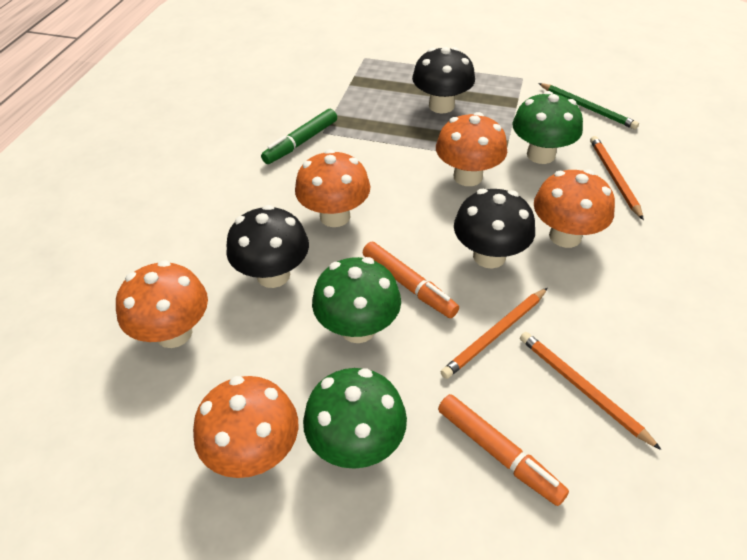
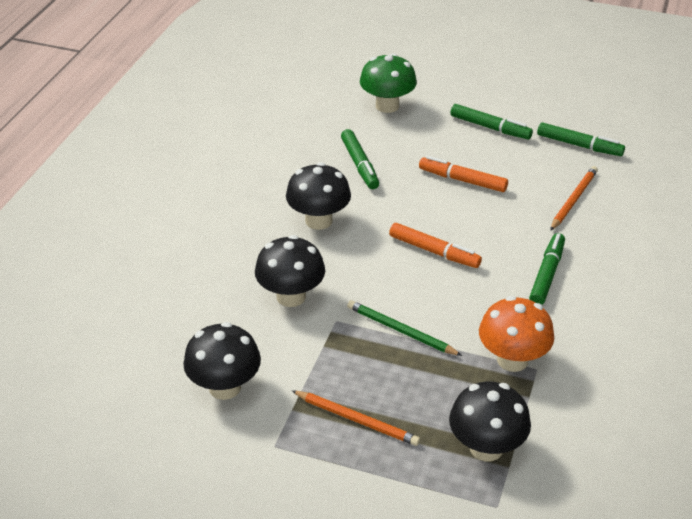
black mushroom: [226,205,309,288] [412,47,475,113] [454,189,535,268] = 3 -> [183,322,261,400] [255,235,325,307] [286,162,351,230] [449,382,531,461] = 4
green marker: [261,109,337,164] = 1 -> [341,129,379,189] [450,104,533,139] [529,233,565,305] [537,122,625,156] = 4
green mushroom: [303,368,407,469] [312,257,401,343] [512,91,583,164] = 3 -> [360,53,417,113] = 1
orange mushroom: [116,260,208,348] [193,376,298,478] [295,149,370,227] [436,112,507,186] [534,170,615,248] = 5 -> [479,296,554,372] = 1
orange pencil: [441,288,548,379] [520,332,661,450] [590,136,644,220] = 3 -> [291,390,420,446] [550,166,598,231] = 2

